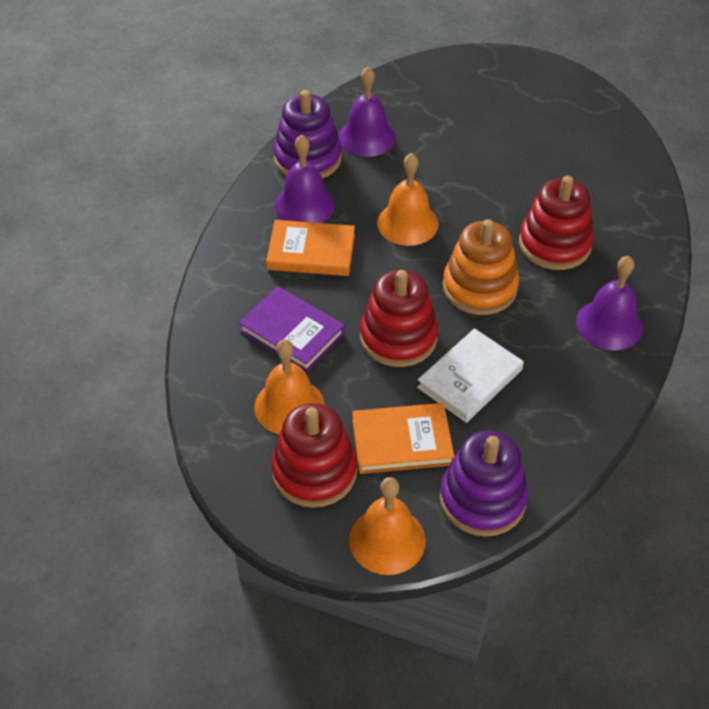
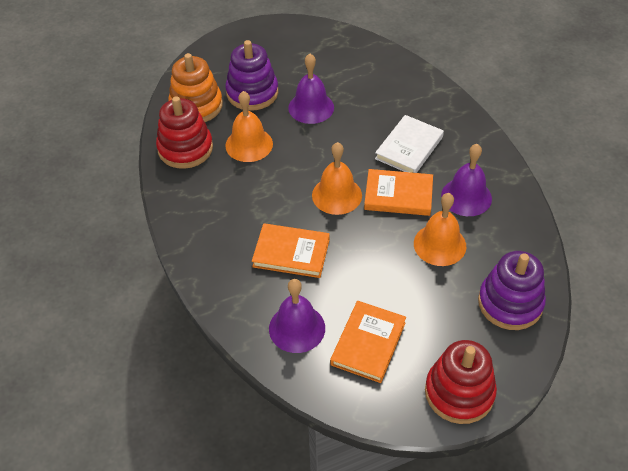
orange book: [266,220,355,276] [352,403,454,474] = 2 -> [252,223,330,278] [330,301,406,383] [364,169,433,216] = 3
purple book: [239,286,345,372] = 1 -> none = 0
red stacking toy: [271,403,357,508] [360,270,438,367] [519,176,594,270] = 3 -> [156,96,213,169] [425,340,497,424] = 2

